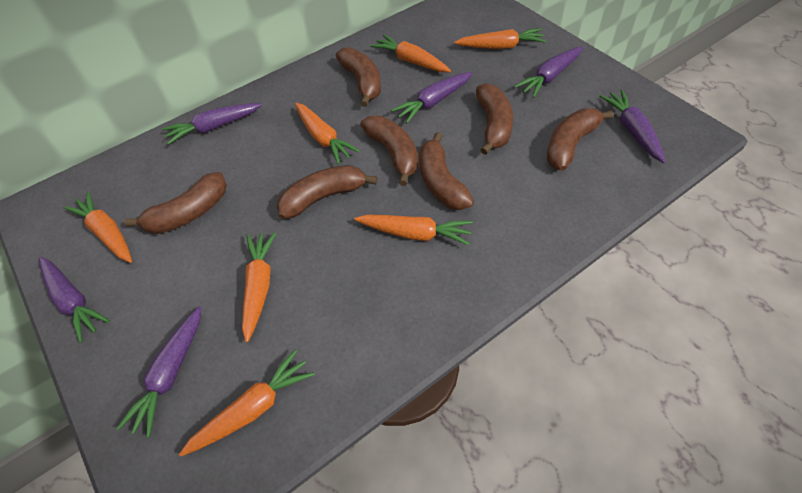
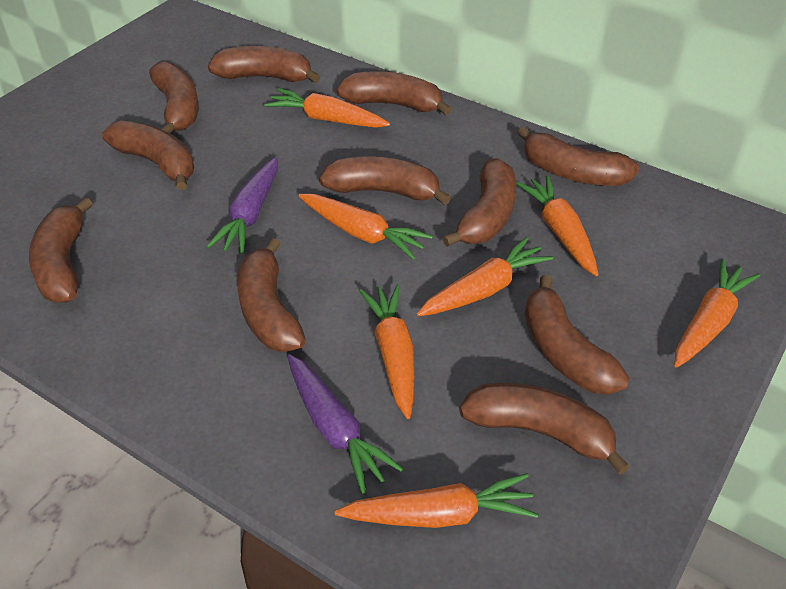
brown banana: [125,172,227,234] [277,165,377,219] [336,47,381,107] [360,116,418,186] [419,132,474,210] [476,83,513,155] [547,108,614,171] = 7 -> [29,197,93,303] [102,121,194,190] [149,62,199,134] [208,46,320,83] [237,238,306,352] [319,156,451,205] [336,71,452,115] [442,158,516,247] [459,383,630,475] [518,126,640,186] [525,275,629,395] = 11
purple carrot: [39,257,110,343] [117,306,202,438] [162,103,262,145] [391,72,473,123] [514,46,583,98] [599,90,666,163] = 6 -> [207,157,278,254] [287,354,403,493] = 2

